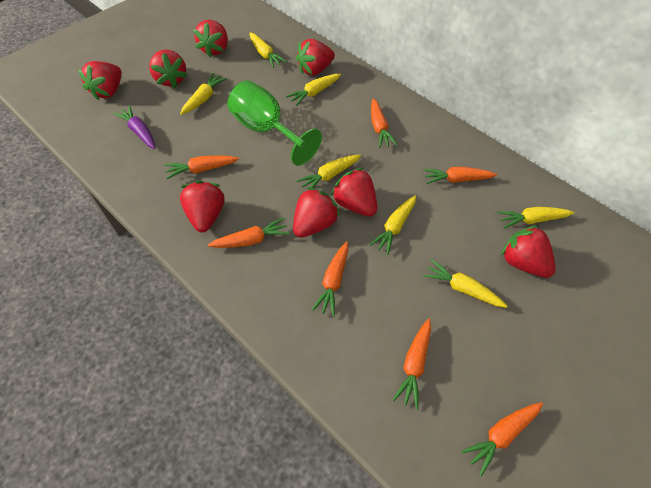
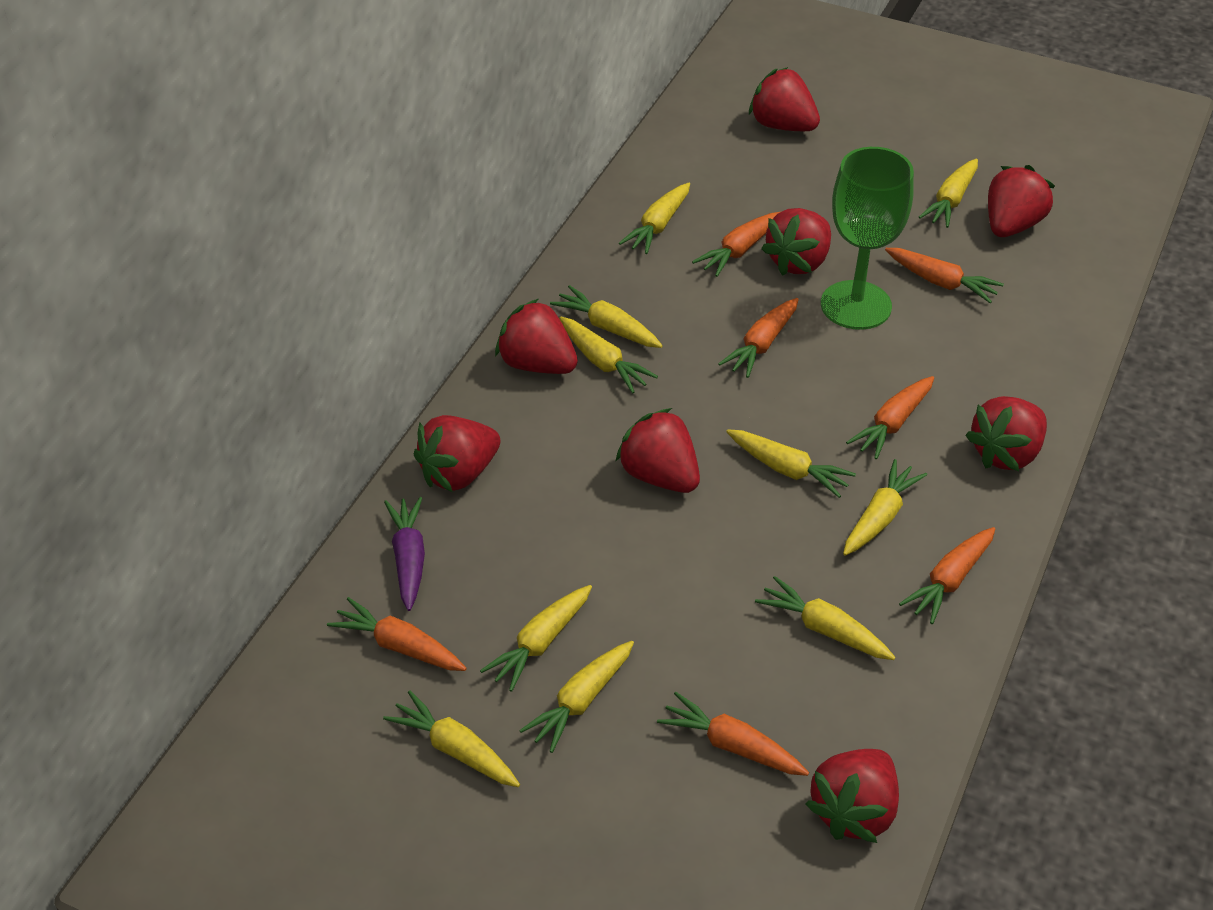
yellow carrot: [180,73,227,115] [249,33,287,68] [286,74,341,106] [296,154,361,188] [369,195,416,255] [423,259,508,308] [497,207,575,229] = 7 -> [383,691,520,787] [480,585,592,692] [519,641,634,753] [550,285,663,348] [559,317,658,394] [619,183,690,254] [726,429,856,498] [755,576,895,660] [843,459,927,556] [919,158,978,228] = 10

